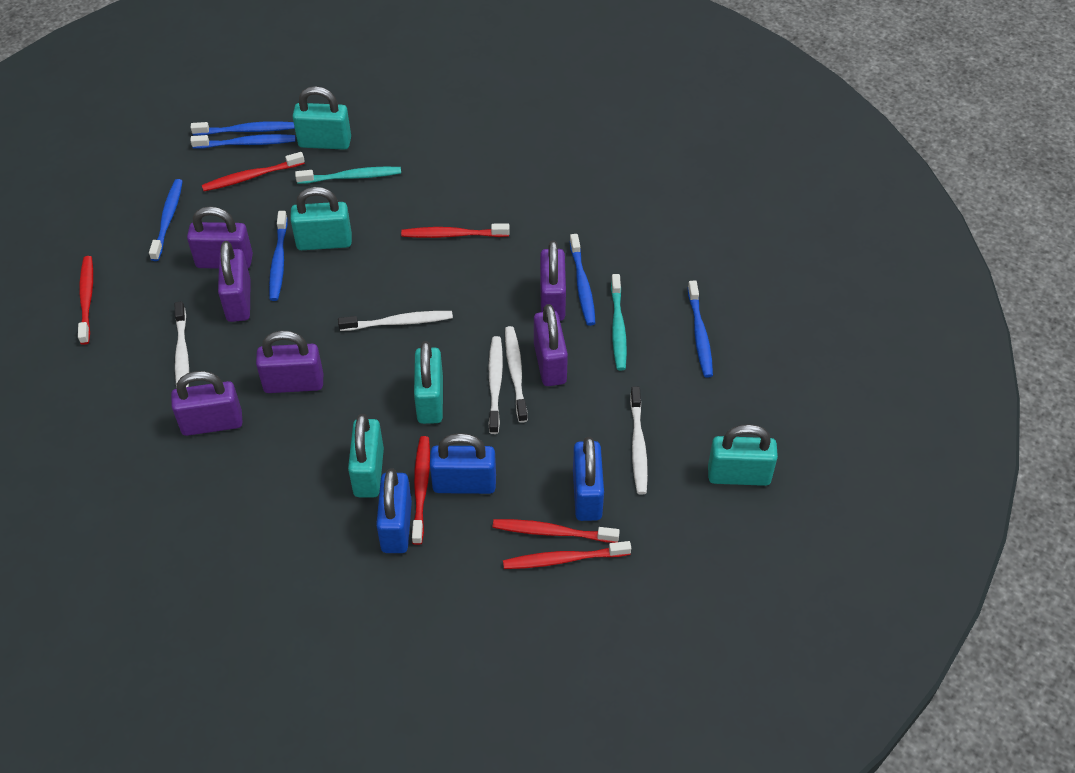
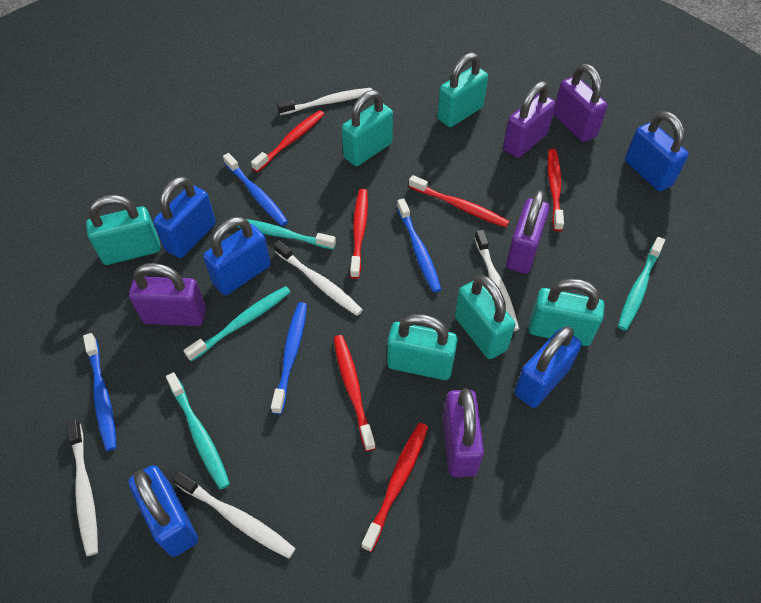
blue padlock: [376,469,412,553] [430,433,496,494] [573,437,604,521] = 3 -> [128,465,198,557] [153,176,216,258] [203,217,271,295] [514,327,582,408] [625,112,689,191] = 5
blue toothbrush: [149,179,183,261] [190,134,295,149] [191,121,295,135] [269,211,288,301] [570,234,596,326] [688,280,713,378] = 6 -> [83,333,117,451] [223,153,288,226] [271,302,307,414] [397,198,441,293] = 4
purple padlock: [171,371,243,436] [187,206,253,269] [218,241,251,322] [256,331,323,393] [534,304,568,386] [540,240,566,321] = 6 -> [129,263,206,326] [443,389,484,477] [503,81,556,158] [506,190,550,274] [553,64,608,142] = 5
turquoise padlock: [290,187,352,250] [293,86,351,150] [348,414,384,498] [414,341,443,424] [708,424,778,486] = 5 -> [86,195,161,265] [342,90,393,166] [387,314,458,380] [437,52,488,127] [455,275,516,359] [528,279,604,346] = 6
turquoise toothbrush: [295,167,401,184] [611,274,627,370] = 2 -> [166,372,230,490] [183,286,291,362] [231,217,336,249] [618,237,665,331] = 4

